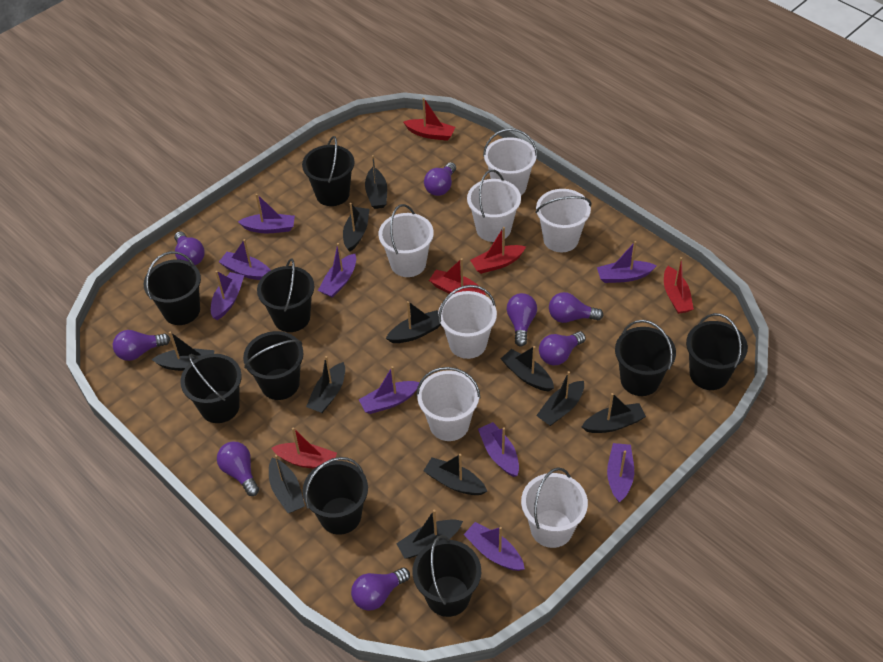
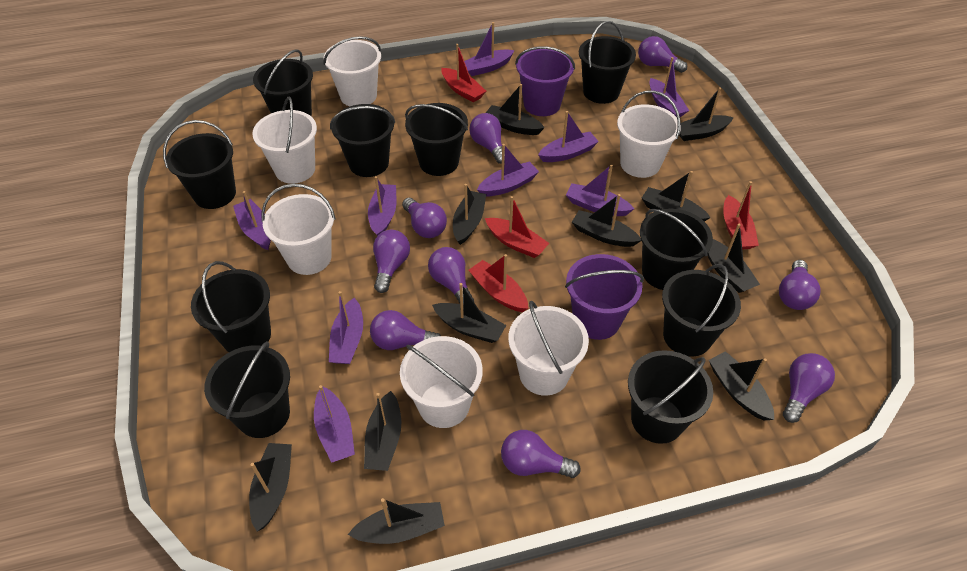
black bucket: [144,251,201,325] [180,354,242,423] [243,331,304,400] [257,258,314,332] [302,136,354,206] [303,457,368,535] [412,535,481,617] [615,320,676,396] [686,313,748,390] = 9 -> [163,120,236,209] [191,261,271,352] [204,341,290,438] [253,49,313,116] [330,104,395,177] [405,103,468,176] [579,21,636,104] [628,350,713,444] [640,208,713,290] [662,264,741,357] = 10
purple bucket: none = 0 -> [515,46,575,116] [565,254,644,340] = 2
purple light bulb: [113,330,170,361] [174,231,205,265] [217,441,259,496] [351,568,410,611] [424,162,456,196] [507,293,537,347] [539,331,586,365] [549,292,603,323] = 8 -> [370,310,441,350] [373,230,410,293] [402,198,447,238] [428,247,474,303] [469,113,505,164] [501,430,581,478] [638,36,687,73] [779,260,820,310] [783,353,835,423] = 9
red boat: [272,428,337,469] [403,98,455,141] [429,258,486,295] [470,227,526,274] [664,257,694,314] = 5 -> [441,44,486,102] [469,254,528,312] [485,196,549,258] [723,181,759,249] = 4
white bucket: [378,204,434,277] [416,367,480,441] [438,285,497,359] [467,170,521,242] [483,128,537,196] [521,467,588,548] [535,189,591,252] = 7 -> [252,97,317,184] [261,184,336,275] [323,36,381,107] [400,336,483,428] [508,301,589,396] [617,90,681,178] = 6

